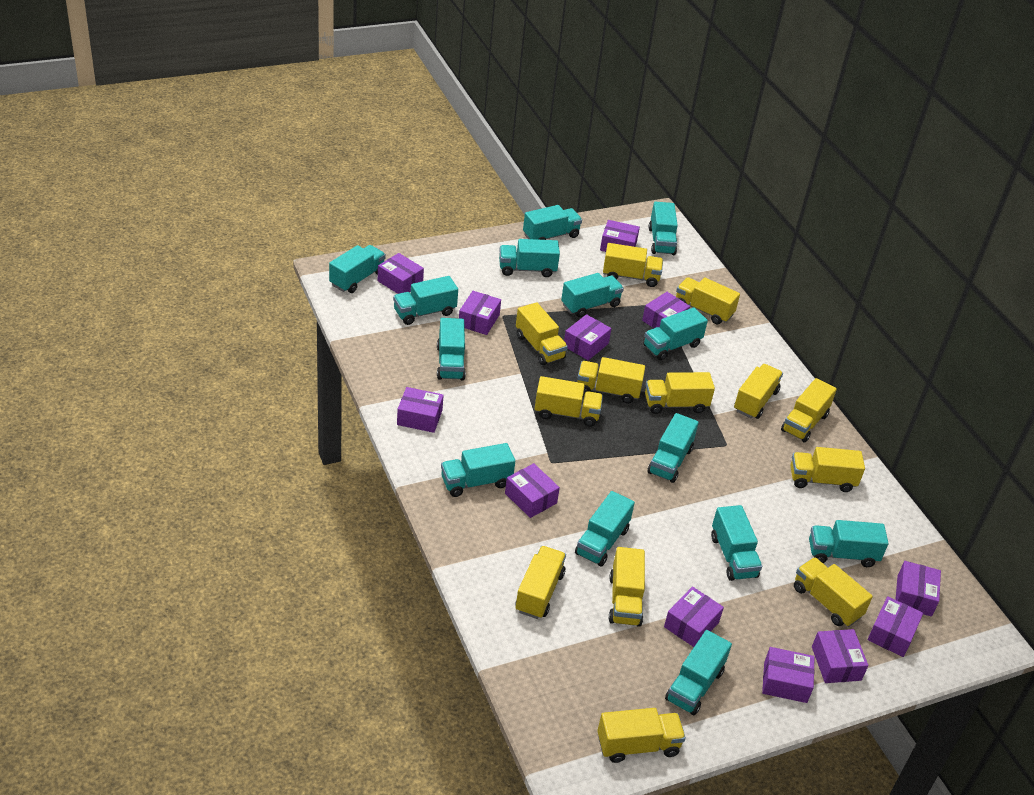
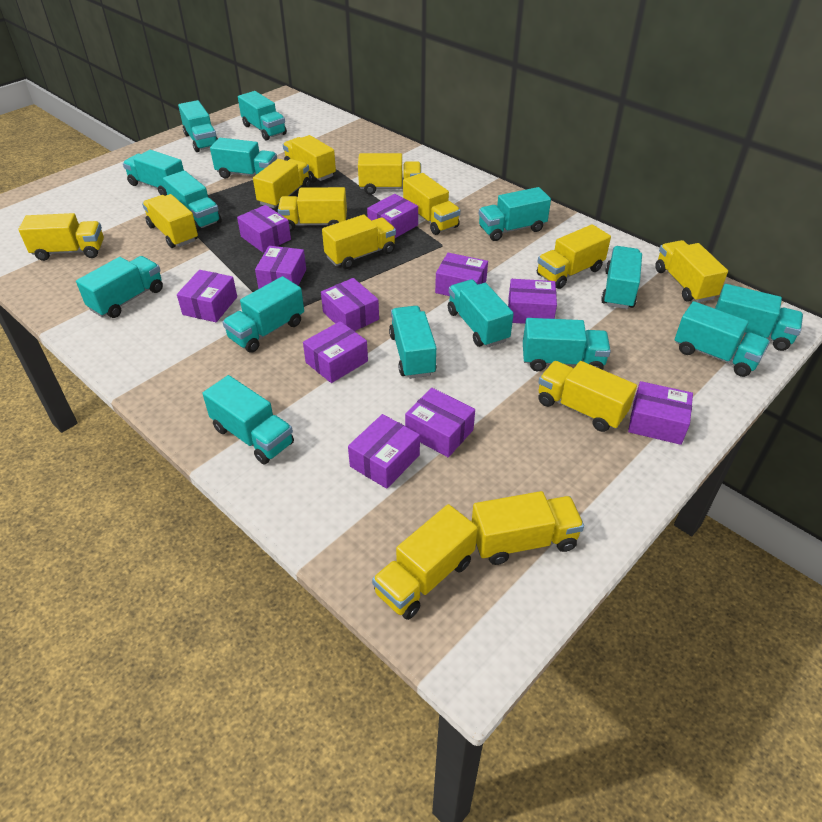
purple box: [378,253,424,294] [397,387,444,433] [459,291,501,335] [505,463,560,518] [564,314,611,360] [600,220,640,252] [642,292,690,328] [664,587,724,647] [762,647,815,703] [812,629,868,683] [868,596,923,657] [895,561,941,617] = 12 -> [177,270,237,322] [237,205,291,252] [255,246,306,289] [303,321,368,383] [321,278,379,331] [348,414,420,489] [367,194,418,238] [405,388,475,457] [435,253,488,296] [508,279,557,324] [628,381,693,445] = 11
turquoise truck: [329,245,386,293] [393,276,458,325] [437,318,466,380] [441,443,515,497] [499,239,560,277] [523,205,582,240] [561,273,624,317] [575,491,635,567] [644,307,708,360] [647,413,699,483] [649,202,678,255] [665,630,732,716] [711,505,762,581] [809,520,888,567] = 14 -> [76,256,163,318] [123,150,184,196] [163,170,222,231] [178,100,218,152] [202,375,294,464] [210,138,277,178] [222,276,304,353] [238,91,287,141] [389,306,437,379] [448,280,514,347] [479,187,551,241] [523,318,611,371] [601,246,642,309] [675,301,770,377] [715,284,803,351] = 15

